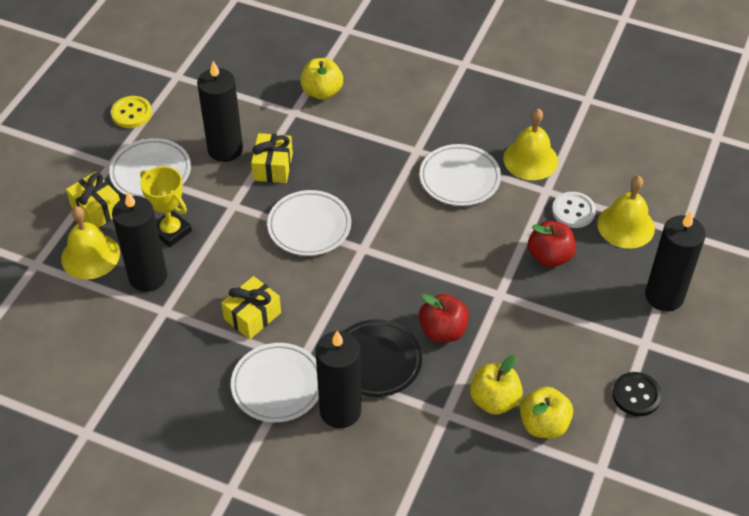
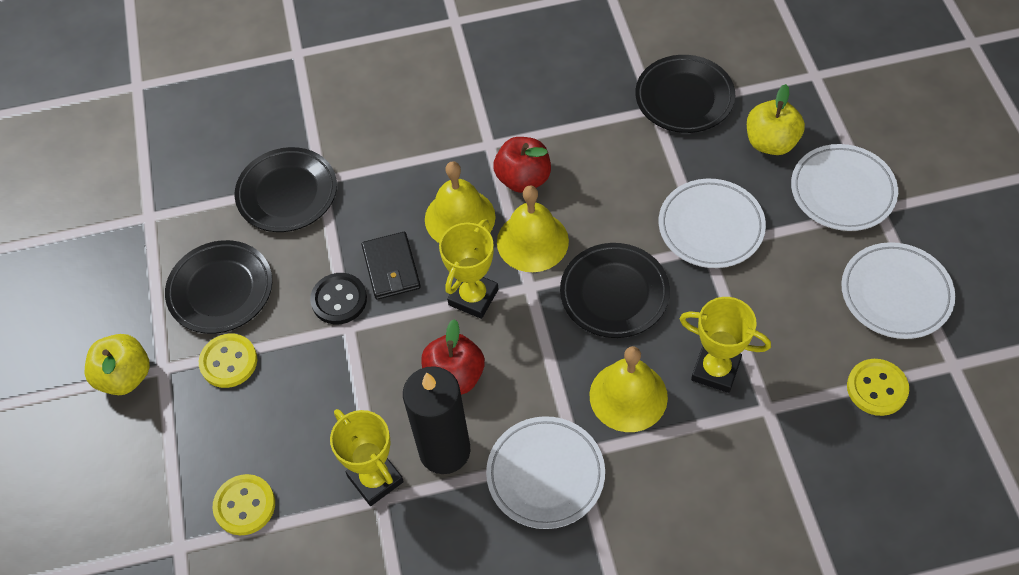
black candle: [112,191,167,292] [197,61,243,162] [316,331,361,428] [645,212,706,312] = 4 -> [403,366,470,474] = 1
black plate: [343,319,422,397] = 1 -> [165,240,272,334] [235,147,337,232] [560,243,670,338] [635,55,735,133] = 4
black wallet: none = 0 -> [361,232,421,300] = 1
white button: [552,192,596,228] = 1 -> none = 0
yellow apple: [300,58,343,100] [470,355,523,415] [520,387,573,438] = 3 -> [85,334,150,395] [747,84,805,155] = 2
yellow button: [111,96,152,128] = 1 -> [199,334,257,388] [212,474,275,535] [847,359,909,416] = 3
yellow gift: [66,172,120,228] [221,276,281,340] [251,133,293,183] = 3 -> none = 0
yellow trophy: [140,166,192,247] = 1 -> [330,409,404,506] [439,219,498,319] [680,297,771,393] = 3

